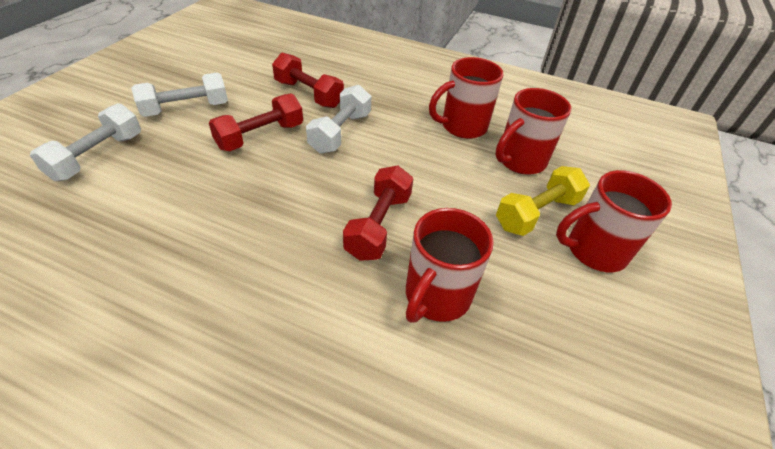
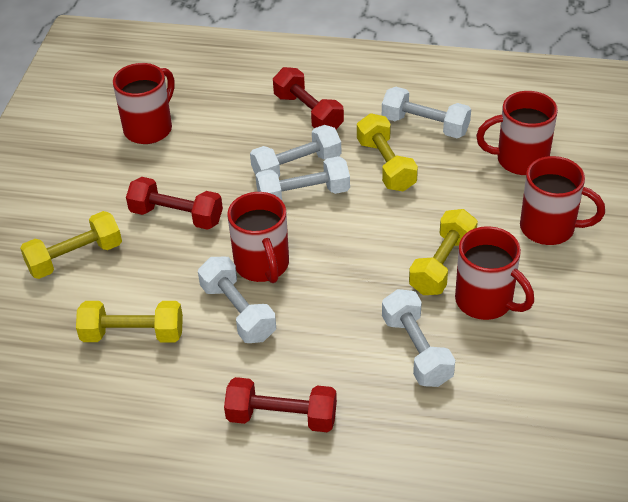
red mug: [406,208,494,323] [429,57,503,139] [495,88,571,174] [556,170,672,272] = 4 -> [113,63,175,144] [227,192,289,283] [455,226,534,320] [476,91,558,175] [520,156,605,245] = 5
white dumbbell: [30,103,141,181] [131,73,228,117] [306,85,372,154] = 3 -> [198,257,276,343] [250,125,341,178] [255,156,350,200] [382,87,471,138] [382,289,455,387] = 5
yellow dumbbell: [496,166,590,236] = 1 -> [20,211,122,279] [76,301,183,343] [357,113,418,192] [409,209,478,295] = 4

